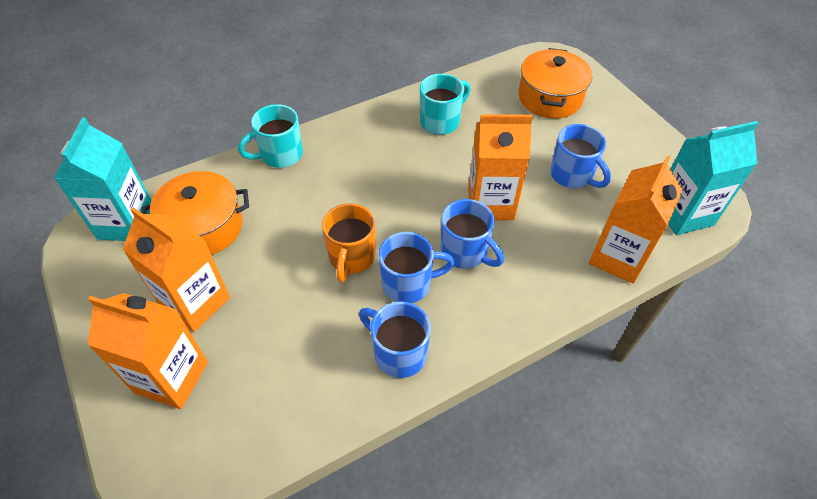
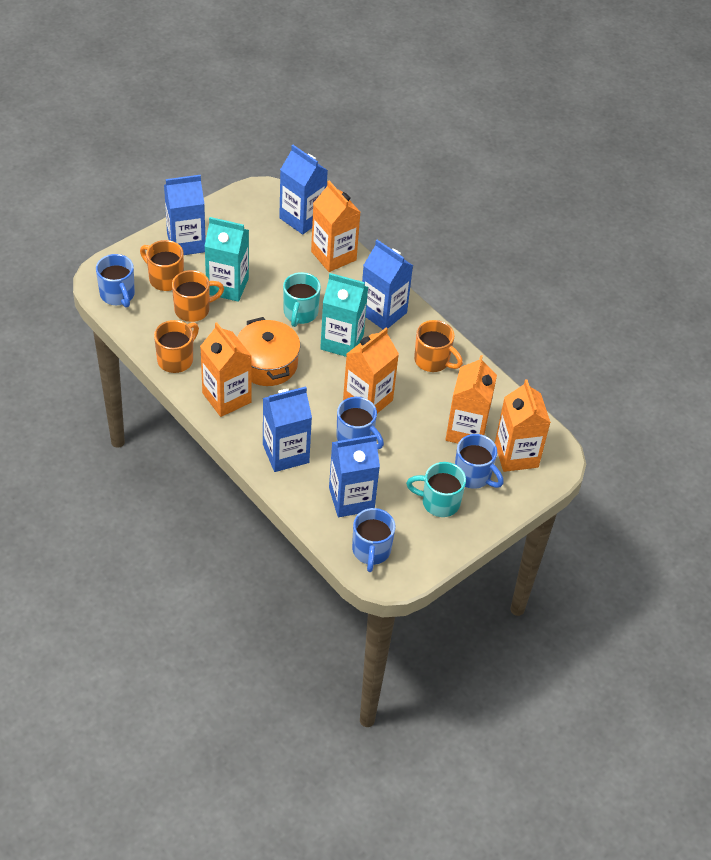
blue carton: none = 0 -> [164,175,206,255] [263,387,312,472] [279,145,328,234] [329,435,380,517] [362,240,413,329] = 5
orange carton: [88,293,208,409] [123,207,230,332] [468,114,533,220] [589,155,683,284] = 4 -> [200,322,252,417] [311,181,361,272] [343,328,399,413] [445,355,497,443] [495,379,551,472] = 5
orange mug: [322,203,376,282] = 1 -> [140,240,184,291] [154,320,199,373] [172,270,224,322] [414,320,463,372] = 4
orange pot: [142,171,249,255] [518,48,592,119] = 2 -> [237,317,300,386] = 1

